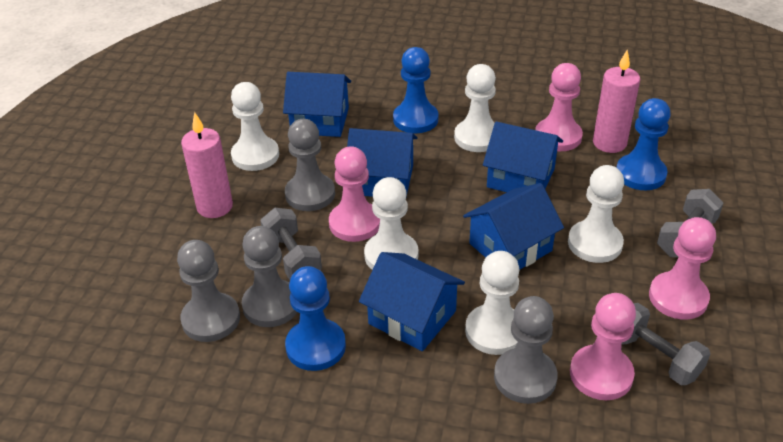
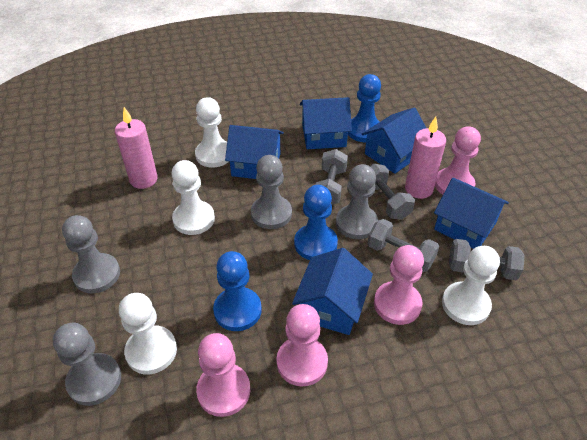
grey dumbbell: [260,208,322,280] [621,303,710,385] [657,189,723,257] = 3 -> [315,149,348,205] [368,219,439,272] [370,164,415,220] [449,239,525,280] = 4
white pawn: [231,82,279,171] [364,177,418,270] [454,64,496,152] [465,251,519,355] [568,165,624,263] = 5 -> [119,293,177,375] [171,160,215,235] [195,97,229,168] [442,246,500,325] = 4

